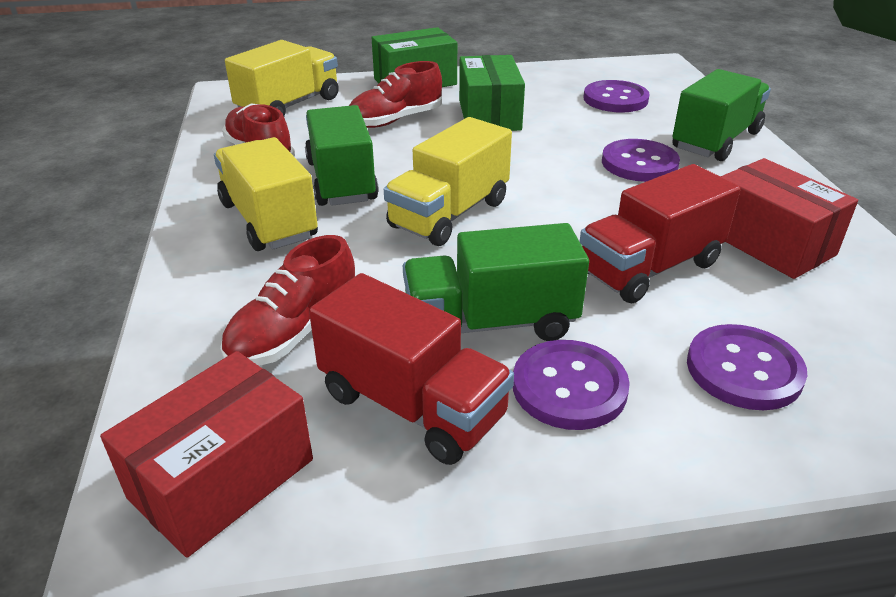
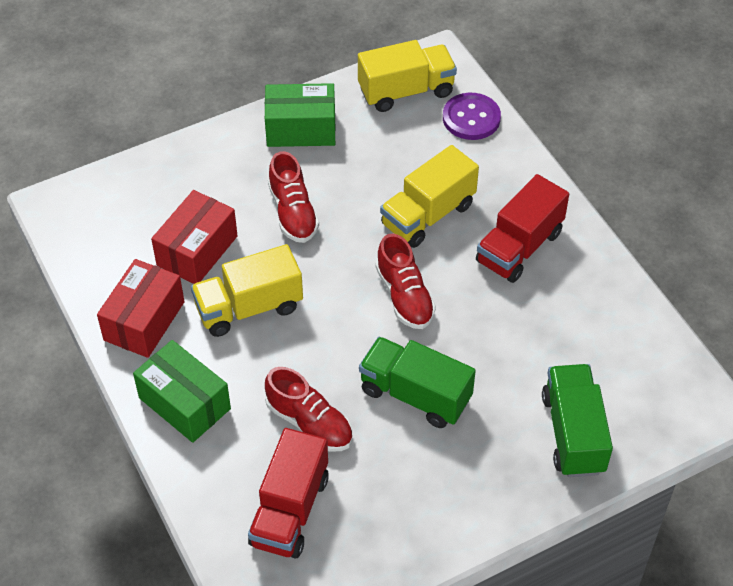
green truck: [305,105,379,206] [403,223,589,341] [672,69,771,161] = 3 -> [359,337,476,428] [542,364,613,477] = 2
purple button: [513,340,630,430] [583,80,650,112] [602,139,680,182] [687,324,807,410] = 4 -> [443,93,501,140] = 1

